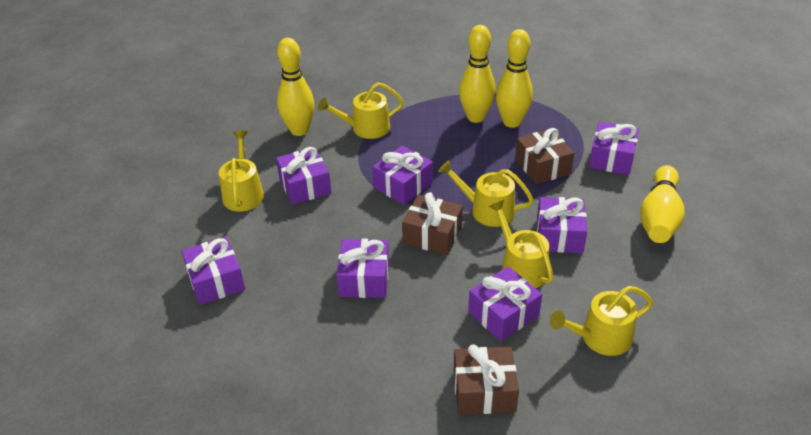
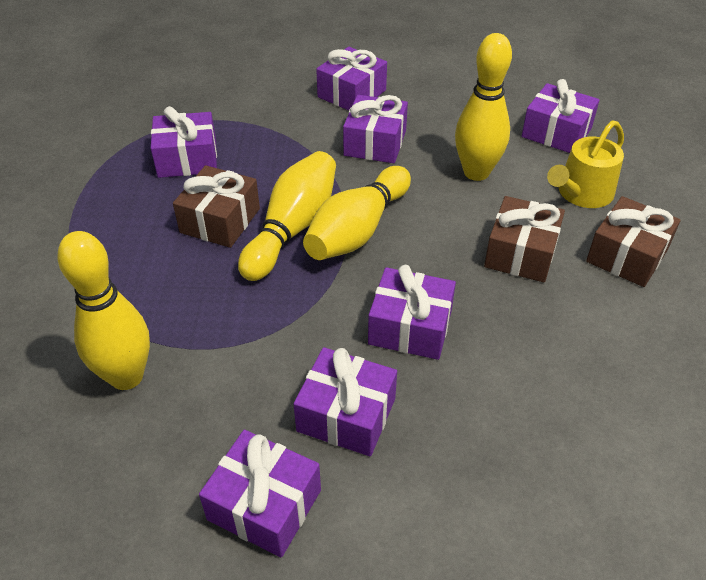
yellow watering can: [219,130,264,212] [318,82,404,139] [438,160,534,227] [489,200,554,288] [550,286,653,356] = 5 -> [547,120,624,208] = 1

